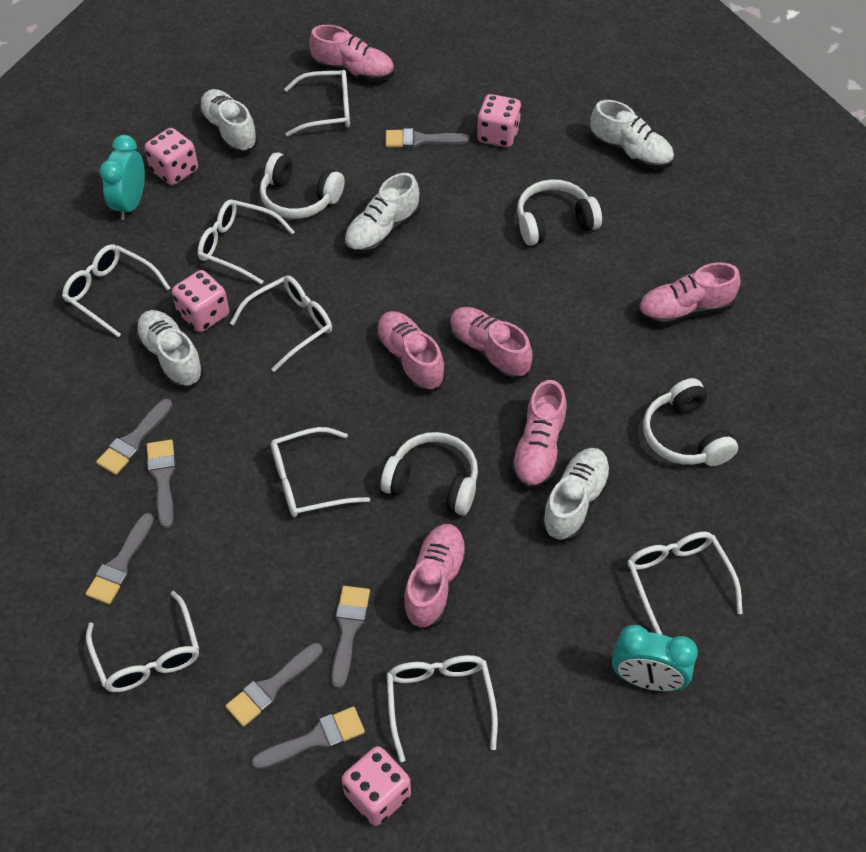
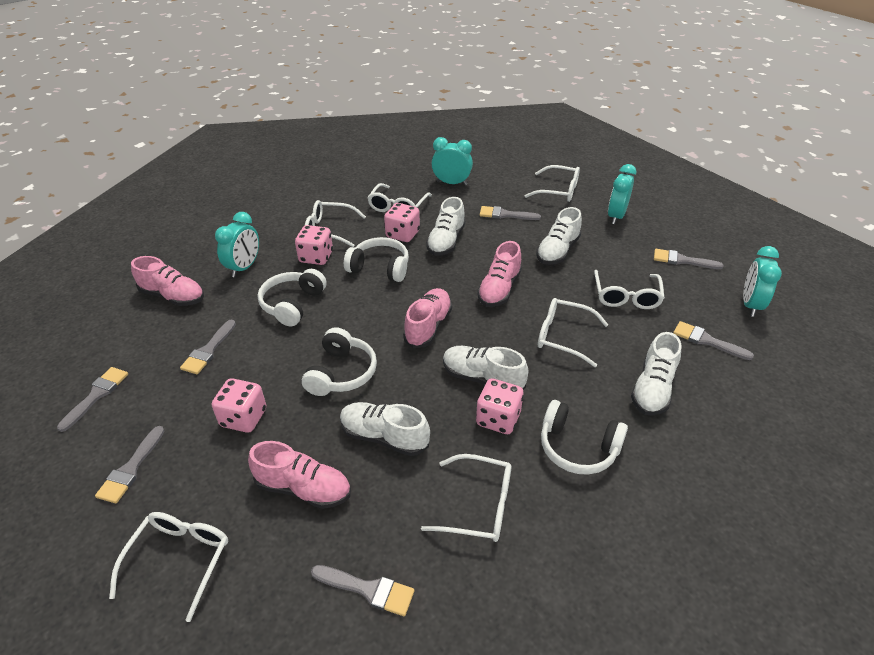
pink shoe: [309,25,394,82] [376,311,446,392] [402,524,468,630] [449,307,533,380] [511,380,567,489] [638,263,741,326] = 6 -> [131,256,204,306] [248,441,351,509] [403,288,452,348] [477,241,522,307] = 4
turquoise clock: [100,135,145,220] [612,625,698,691] = 2 -> [215,212,259,277] [431,137,473,185] [608,164,636,224] [743,246,782,317] = 4
white glasses: [62,244,170,337] [86,591,199,692] [198,199,295,284] [230,275,332,372] [271,427,370,517] [284,70,350,137] [387,655,498,762] [627,532,743,635] = 8 -> [109,512,228,622] [305,200,366,247] [367,183,432,212] [421,454,512,542] [525,165,580,202] [538,298,609,367] [594,270,665,309] = 7

